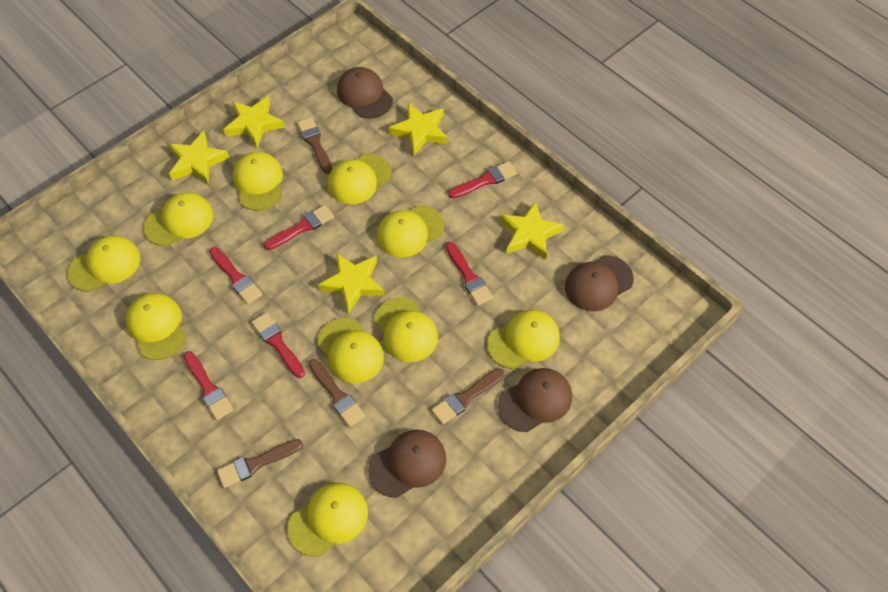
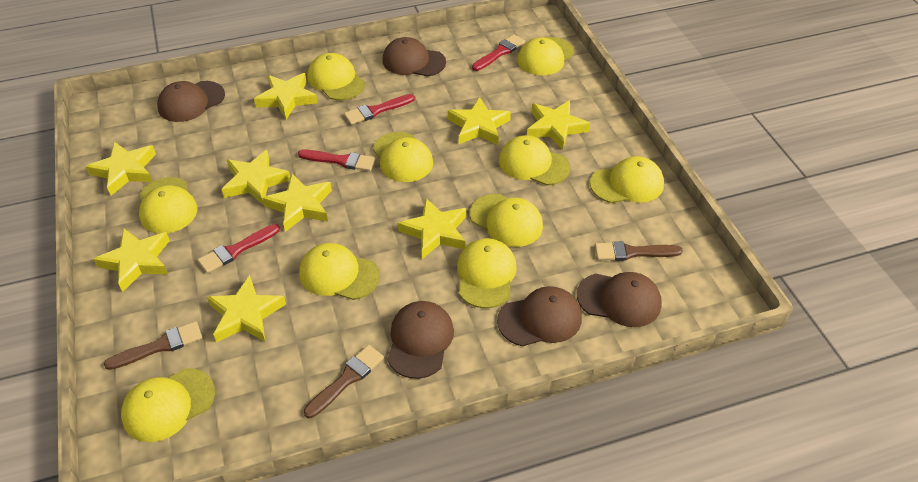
brown brush: [217,439,303,488] [297,117,332,174] [309,359,366,427] [432,368,504,425] = 4 -> [104,321,202,370] [304,345,384,418] [595,241,683,261] = 3
brown cap: [337,67,393,118] [368,430,446,498] [498,368,572,432] [565,255,634,311] = 4 -> [157,81,225,122] [382,37,446,77] [387,301,454,379] [497,286,582,347] [577,272,662,327] = 5
red brush: [184,351,234,420] [209,247,263,304] [252,312,305,378] [264,205,334,250] [446,242,493,306] [448,161,517,199] = 6 -> [198,224,280,273] [298,149,376,171] [344,94,415,125] [472,34,525,71] = 4
yellow star: [169,131,229,185] [223,96,285,148] [318,253,385,314] [389,103,447,156] [500,201,564,260] = 5 -> [86,142,156,195] [93,229,170,292] [207,275,286,342] [222,150,290,205] [254,73,318,119] [262,174,332,232] [398,198,466,259] [448,97,511,145] [527,100,590,150] = 9

